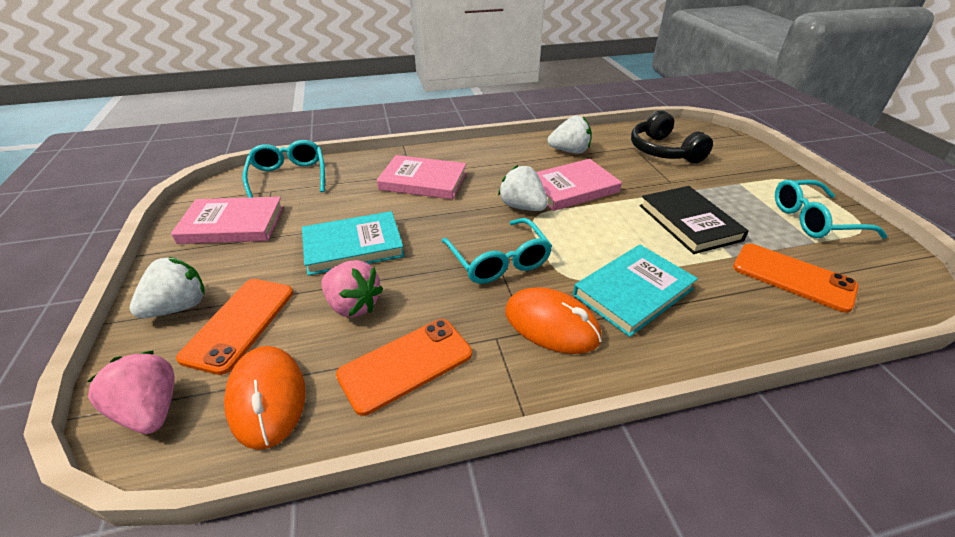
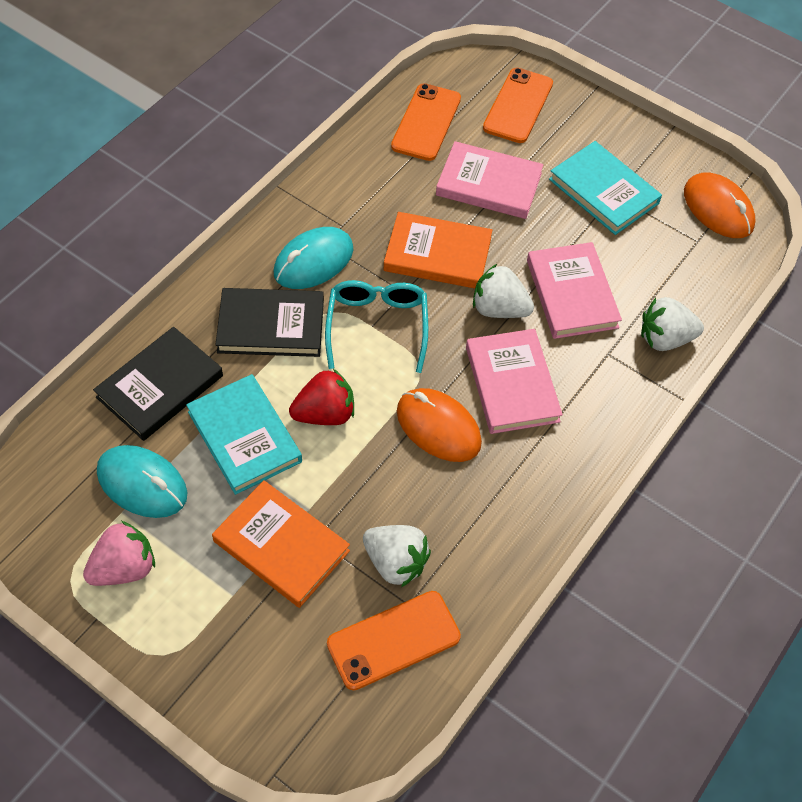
black book: [640,186,749,254] = 1 -> [93,327,223,441] [215,288,324,357] = 2
black headphones: [631,111,713,163] = 1 -> none = 0
orange book: none = 0 -> [212,480,350,608] [384,212,492,288] = 2
pink strawberry: [87,351,175,434] [321,260,383,318] = 2 -> [83,521,155,586] = 1
red strawberry: none = 0 -> [289,369,354,425] = 1
turquoise glasses: [242,140,325,198] [442,218,552,284] [775,180,887,239] = 3 -> [325,280,428,373] = 1
turquoise mouse: none = 0 -> [97,445,187,518] [273,227,354,289] = 2

